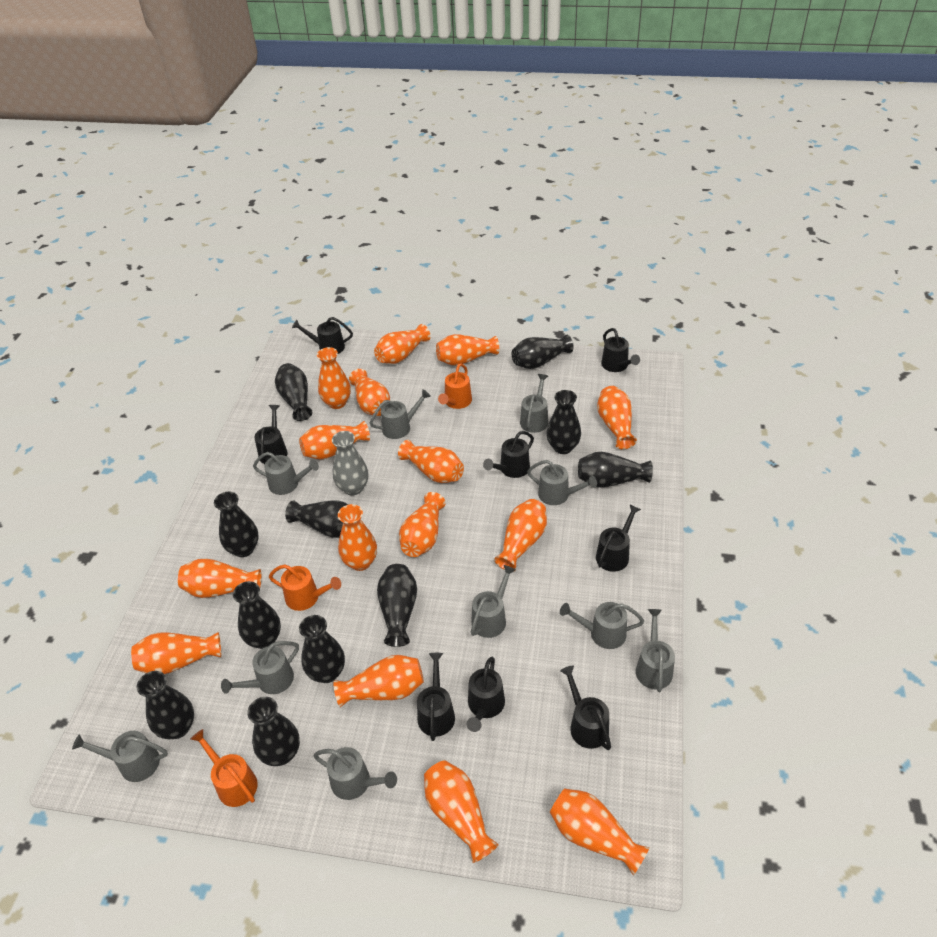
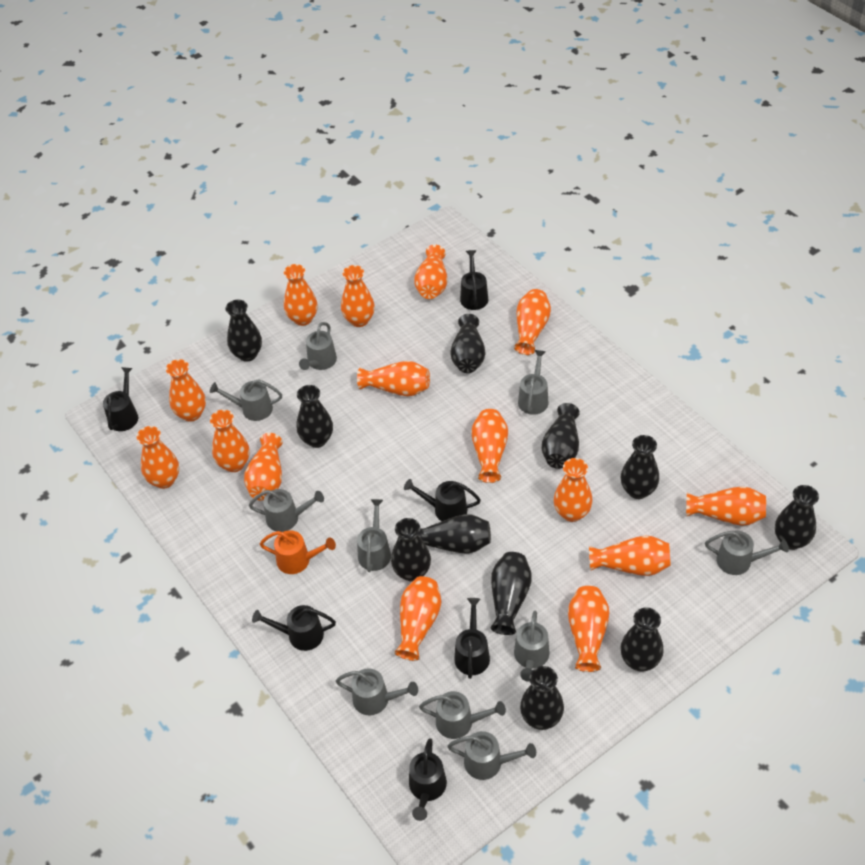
black watering can: [254,405,288,464] [292,317,353,354] [417,653,455,741] [467,656,505,732] [483,431,534,478] [560,665,611,750] [596,505,641,572] [601,328,640,372] = 8 -> [103,367,138,431] [252,605,336,651] [404,479,481,521] [409,739,447,821] [454,598,490,679] [460,250,488,310] = 6
grey vase: [332,431,368,496] = 1 -> none = 0
orange watering can: [191,729,258,807] [269,565,341,611] [438,363,472,409] = 3 -> [260,530,336,574] = 1

